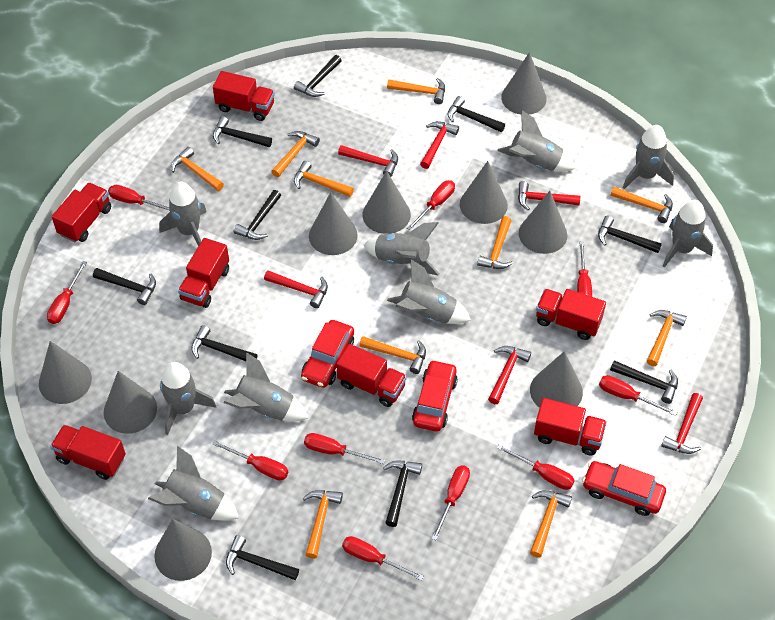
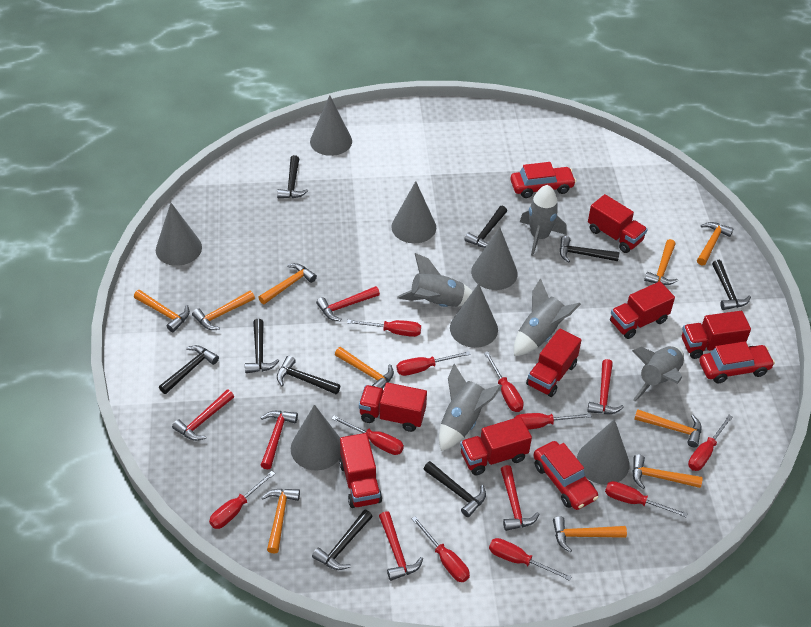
black hammer: [93,268,156,305] [191,325,257,361] [213,117,272,147] [226,535,299,580] [234,190,281,240] [294,55,342,97] [383,461,422,527] [447,96,505,132] [598,215,662,253] [610,360,678,404] = 10 -> [159,345,219,394] [245,319,279,373] [277,155,308,198] [277,356,340,394] [312,509,373,570] [424,461,486,517] [464,206,507,248] [560,236,619,263] [712,260,751,310] = 9
grey cone: [39,341,92,404] [104,371,157,434] [154,519,212,581] [309,192,358,255] [363,171,411,234] [460,161,508,224] [501,52,547,115] [519,191,567,254] [530,351,583,408] = 9 -> [156,203,202,266] [291,405,341,471] [310,95,352,156] [391,181,436,243] [450,284,498,348] [471,227,518,290] [577,419,630,485] = 7
grey rocket: [148,445,239,521] [159,182,207,246] [160,362,216,435] [223,352,308,422] [364,222,440,276] [387,259,471,324] [497,110,575,172] [623,125,674,189] [663,200,713,268] = 9 -> [397,253,473,307] [439,364,502,451] [514,278,581,356] [520,185,567,256] [632,346,684,401] = 5

